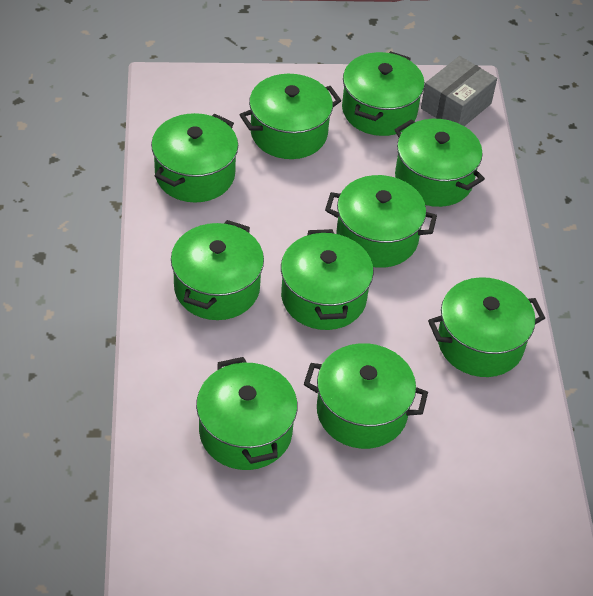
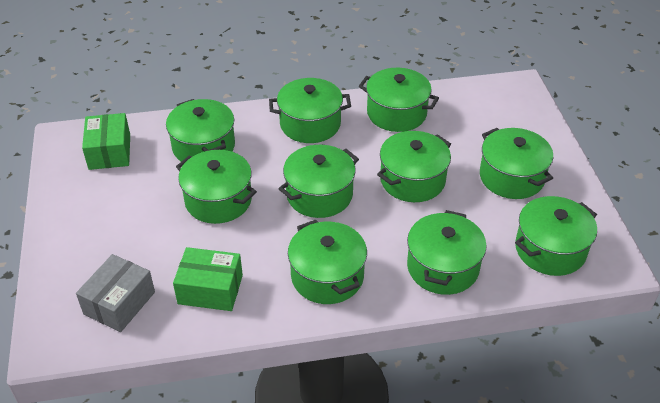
green box: none = 0 -> [82,113,130,170] [173,247,243,311] = 2

